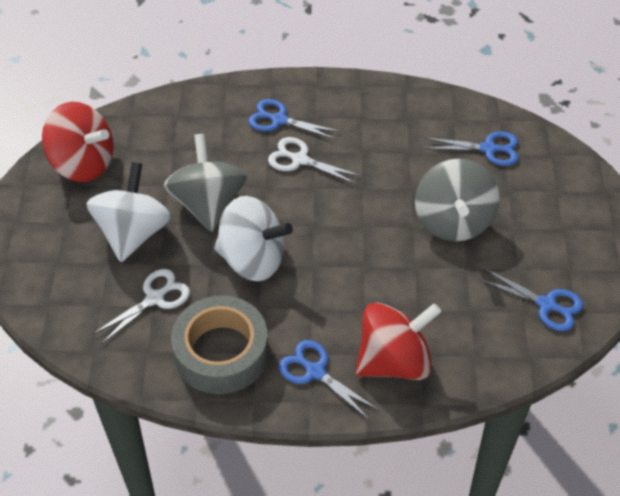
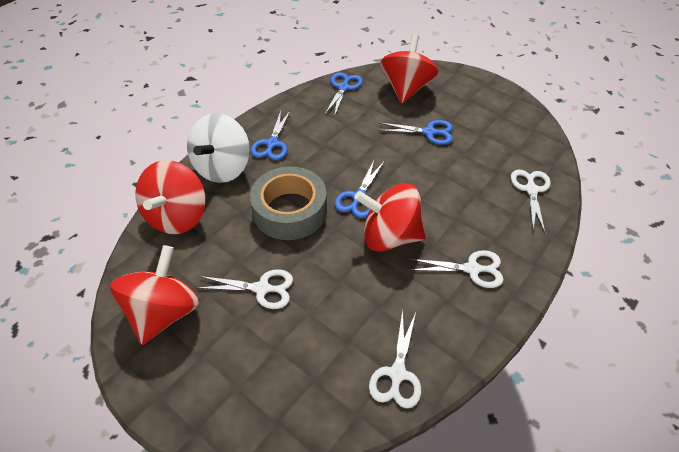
grey spinning top: [164,134,247,232] [415,159,500,242] = 2 -> none = 0
red spinning top: [42,102,113,182] [355,303,441,380] = 2 -> [110,245,199,345] [135,160,206,234] [354,183,426,252] [380,34,438,103] = 4
white scissors: [92,269,190,344] [268,137,361,185] = 2 -> [198,269,293,309] [369,310,421,408] [409,250,504,288] [511,169,550,233] = 4
white spinning top: [86,162,172,262] [214,196,293,281] = 2 -> [187,113,250,183] = 1

